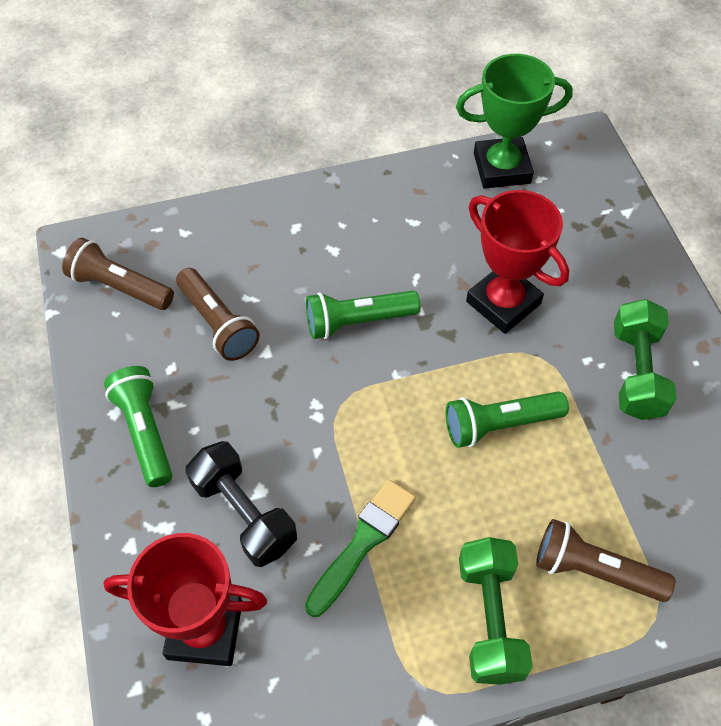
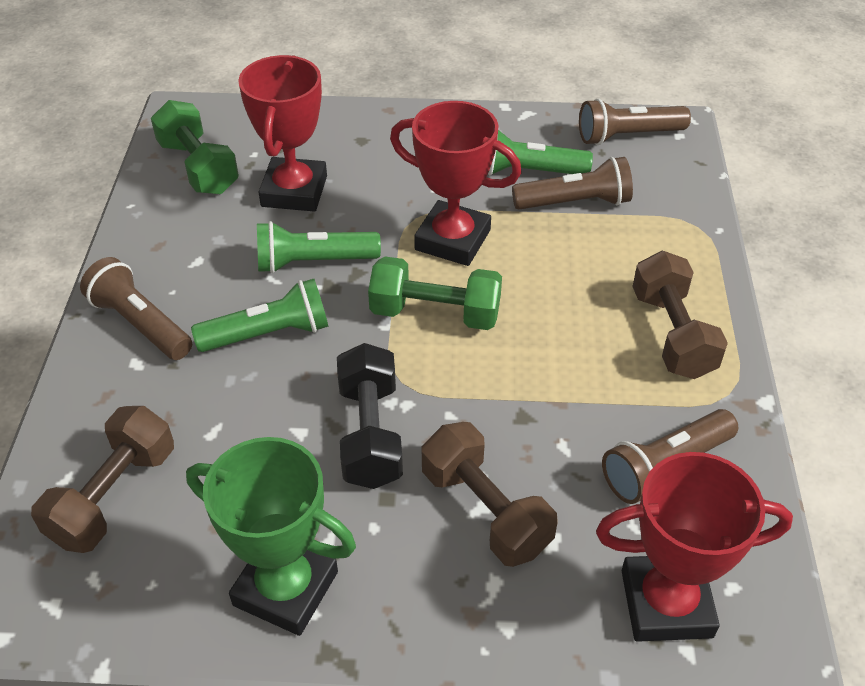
brown dumbbell: none = 0 -> [31,406,174,553] [422,422,558,567] [632,251,728,379] = 3
brown flashlight: [62,238,174,310] [176,268,260,361] [536,519,675,602] = 3 -> [80,257,192,360] [512,157,633,210] [579,99,691,145] [602,409,738,504] = 4
green brush: [305,479,416,617] = 1 -> none = 0
red trophy: [103,533,267,666] [466,190,569,334] = 2 -> [238,55,327,212] [390,101,522,266] [596,452,793,642] = 3

